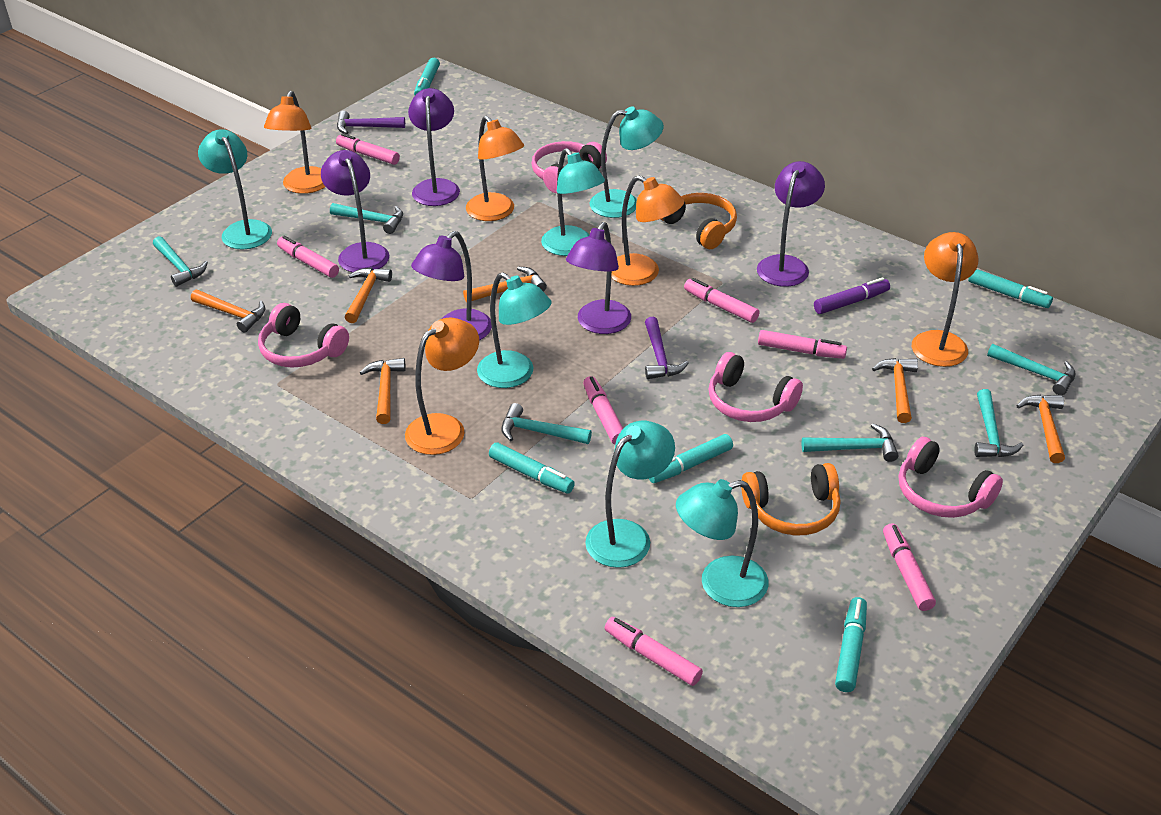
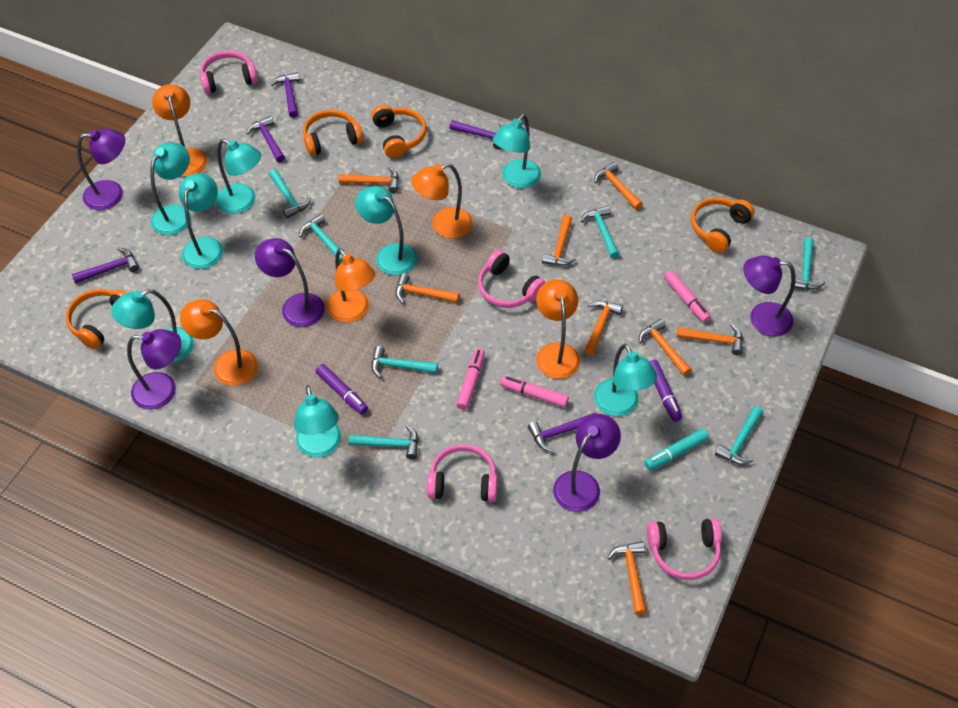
orange hammer: [191,290,265,332] [344,268,392,323] [360,358,406,424] [463,267,547,303] [872,358,918,423] [1017,394,1065,463] = 6 -> [339,167,399,193] [395,273,459,303] [542,215,576,266] [584,300,623,355] [594,162,643,210] [607,541,647,615] [639,319,692,376] [676,324,743,355] = 8
orange headphones: [661,193,737,249] [741,463,841,535] = 2 -> [66,289,126,350] [303,109,363,156] [371,105,427,158] [691,197,754,253] = 4
pink marker: [277,236,339,278] [336,133,400,165] [583,376,623,444] [605,617,703,686] [684,278,759,323] [758,330,847,359] [883,523,936,611] = 7 -> [456,348,485,410] [500,376,569,407] [664,270,711,323] = 3
purple hammer: [337,111,405,134] [645,317,689,379] = 2 -> [71,248,139,284] [246,116,285,163] [271,72,300,118] [449,120,503,150] [528,413,597,452] = 5
purple marker: [814,278,890,314] = 1 -> [315,364,368,414] [649,360,682,422] = 2
turquoise hammer: [153,236,208,287] [330,203,403,234] [501,403,592,444] [802,424,898,462] [974,389,1024,457] [987,344,1075,395] = 6 -> [269,169,311,218] [299,214,343,263] [348,425,418,459] [371,346,438,378] [581,205,619,258] [715,406,763,465] [795,237,825,290] = 7
turquoise lamp: [198,129,272,250] [477,272,552,388] [541,148,605,256] [585,421,675,568] [590,106,664,218] [676,479,769,607] = 6 -> [111,289,194,363] [150,143,191,235] [179,173,223,269] [216,139,261,214] [294,385,341,457] [355,186,417,275] [493,114,541,188] [594,344,657,416] = 8
turquoise marker: [414,58,440,95] [489,442,575,494] [649,434,733,483] [835,597,867,692] [968,269,1053,308] = 5 -> [644,428,709,470] = 1

